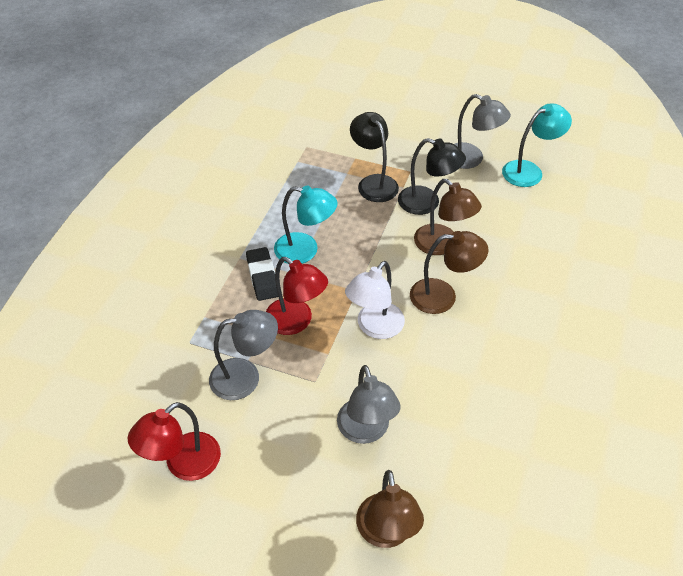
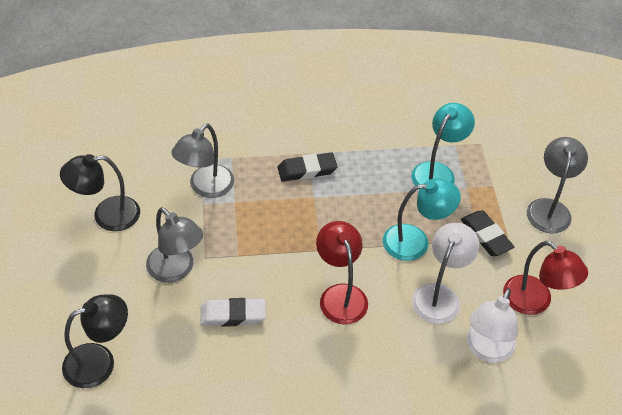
black eraser: [246,247,278,301] = 1 -> [277,152,338,182] [461,210,515,256] = 2
brown lamp: [356,470,424,548] [410,231,488,314] [414,179,482,255] = 3 -> none = 0
white eraser: none = 0 -> [200,298,266,327] = 1
white lamp: [345,261,405,339] = 1 -> [412,223,479,324] [467,288,518,363] = 2

